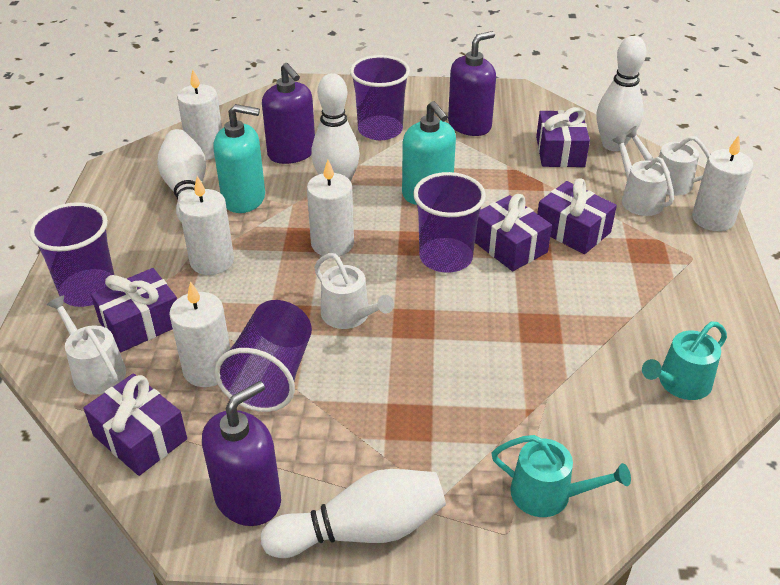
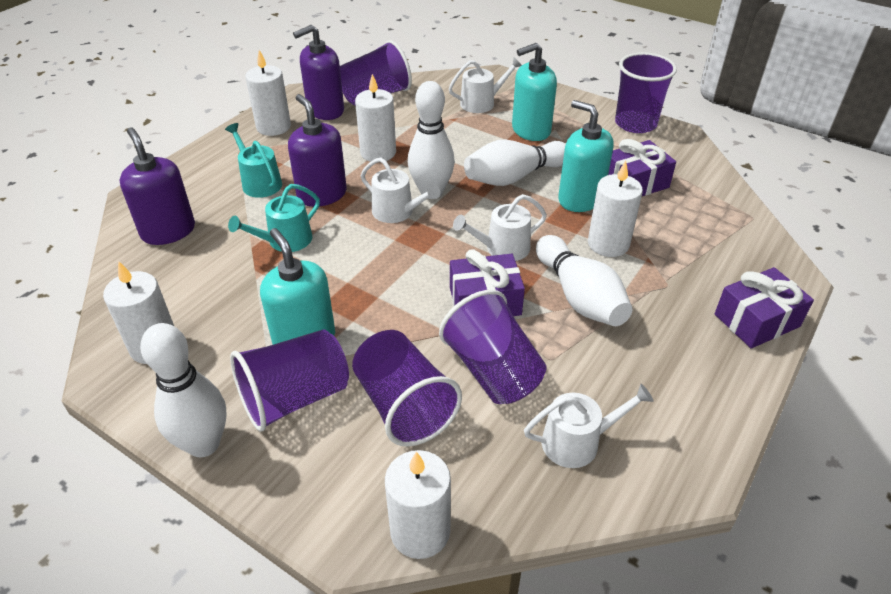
purple cup: [29,202,114,307] [215,300,312,412] [350,55,410,140] [413,172,486,273] = 4 -> [230,329,349,432] [340,40,412,106] [352,330,462,447] [439,290,547,404] [615,52,677,133] = 5
purple gift: [83,373,187,476] [91,268,177,352] [475,194,552,271] [536,107,590,167] [537,178,617,254] = 5 -> [450,249,525,316] [608,139,676,196] [715,267,814,348] = 3
turquoise soap dispenser: [214,104,265,213] [402,101,456,205] = 2 -> [260,228,335,345] [512,43,557,141] [558,100,614,212] = 3

